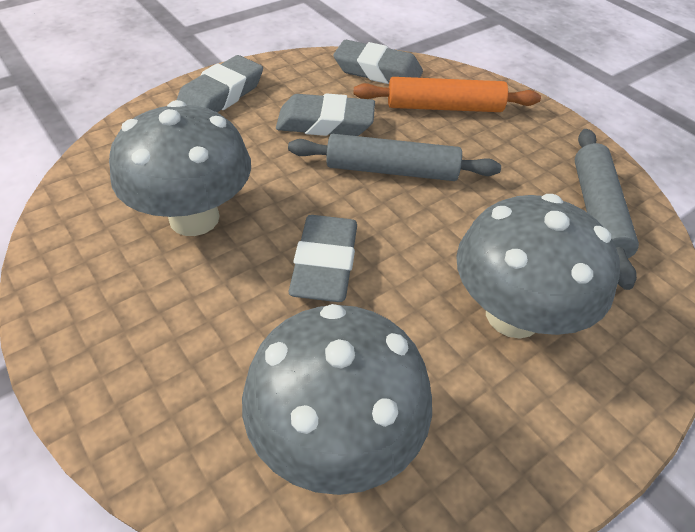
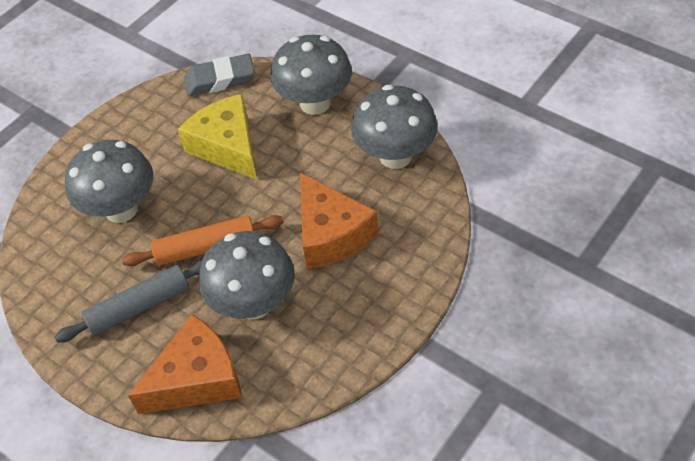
grey eraser: [177,55,263,112] [276,94,375,136] [289,215,357,302] [333,40,423,84] = 4 -> [184,54,254,96] = 1
grey mushroom: [109,100,251,236] [242,304,432,495] [456,194,620,339] = 3 -> [65,140,153,223] [199,231,295,320] [271,35,352,115] [351,85,438,169] = 4
grey rolling pin: [288,134,501,181] [575,129,639,290] = 2 -> [54,259,203,343] = 1
orange cheese: none = 0 -> [128,314,242,414] [300,173,379,269] = 2
yellow cheese: none = 0 -> [177,94,257,180] = 1

